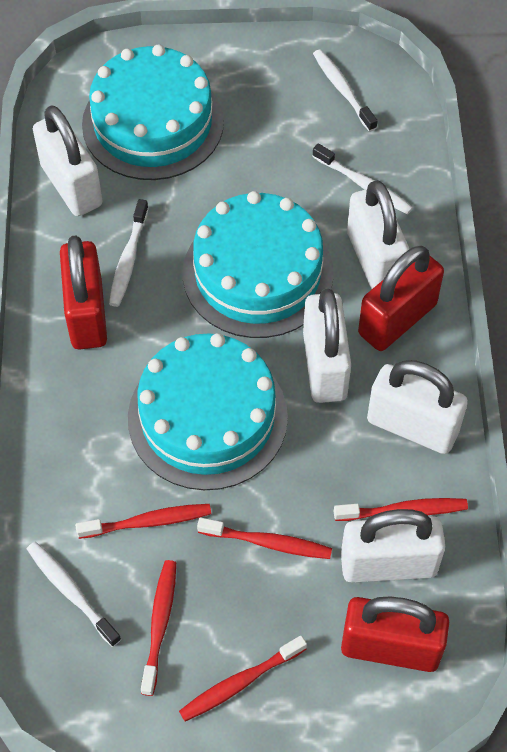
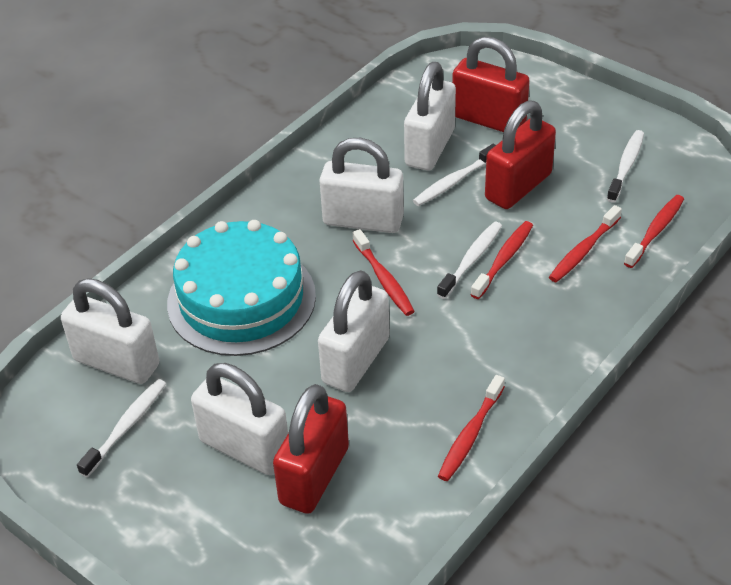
turquoise cake: [82,44,224,180] [128,333,288,490] [183,191,334,338] = 3 -> [167,220,316,356] = 1

